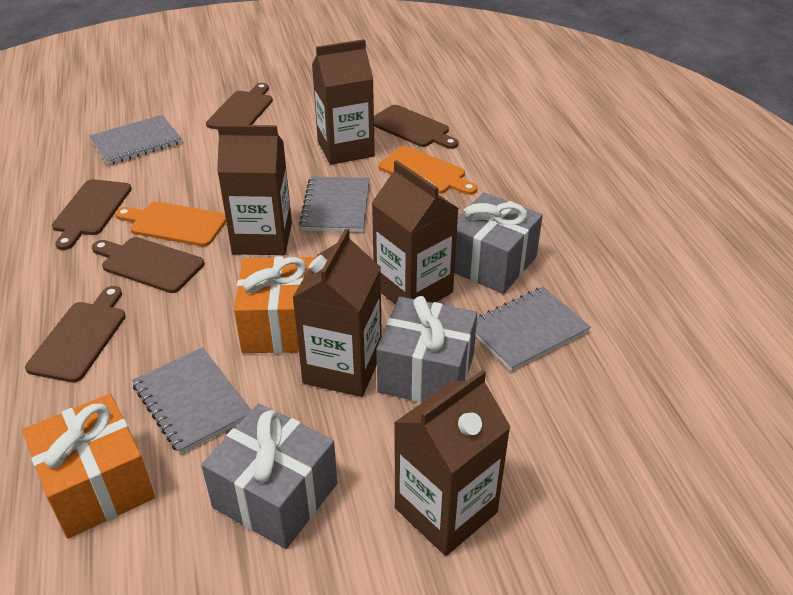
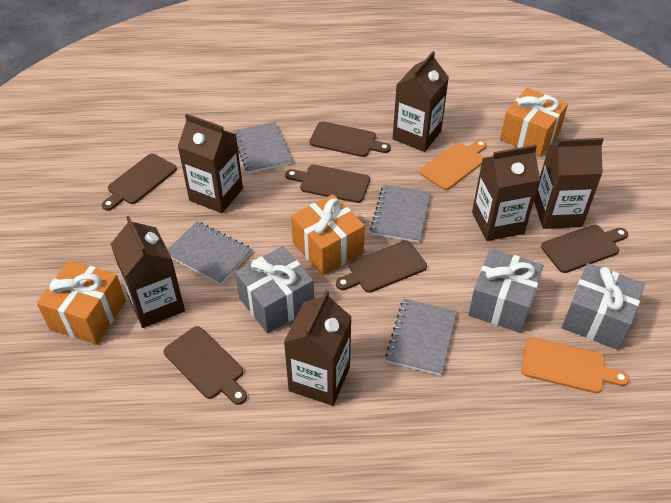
brown carton: [217,125,292,255] [292,228,382,397] [312,39,375,165] [372,160,459,305] [394,369,511,556] = 5 -> [111,216,185,328] [178,114,243,213] [284,290,352,406] [393,51,449,152] [472,145,540,241] [534,138,604,229] = 6
brown cutting board: [25,286,126,382] [52,179,132,250] [92,237,204,293] [206,83,273,129] [374,105,459,149] = 5 -> [102,153,177,211] [163,326,247,405] [285,165,370,203] [309,121,391,157] [336,240,427,293] [541,225,628,273] = 6
orange gift: [22,394,155,539] [234,256,315,353] = 2 -> [37,260,126,345] [291,194,365,275] [500,88,568,157] = 3

